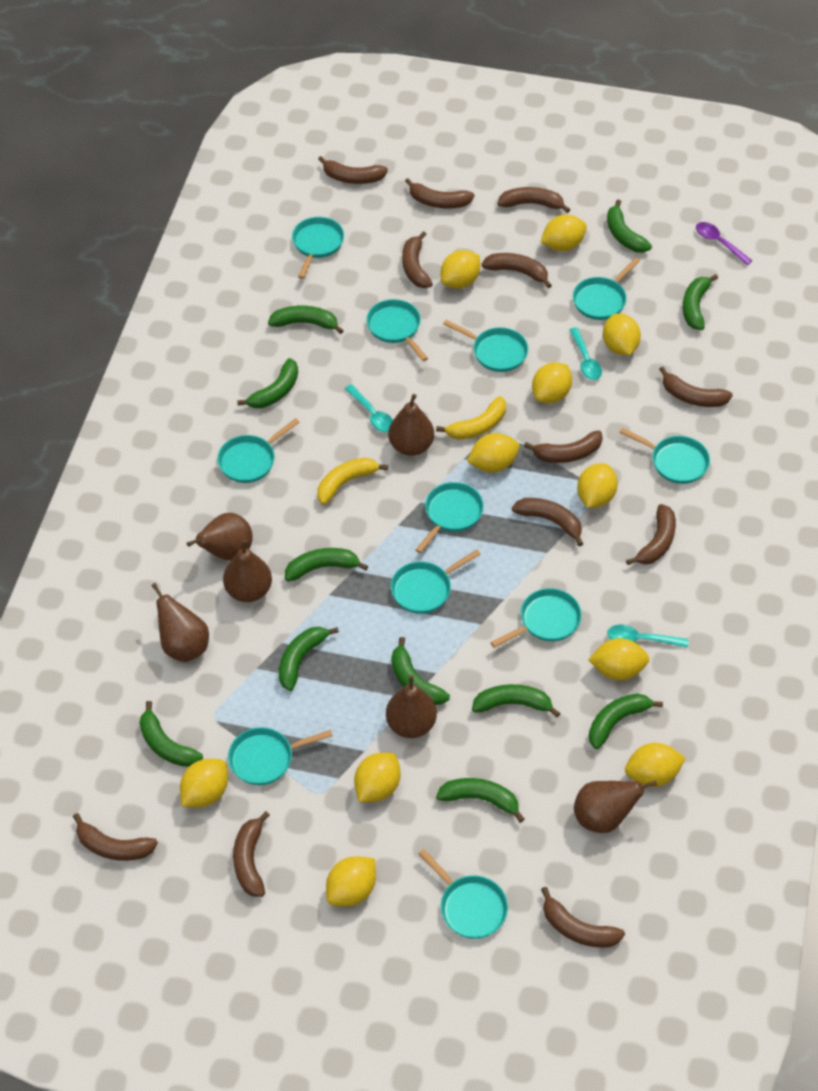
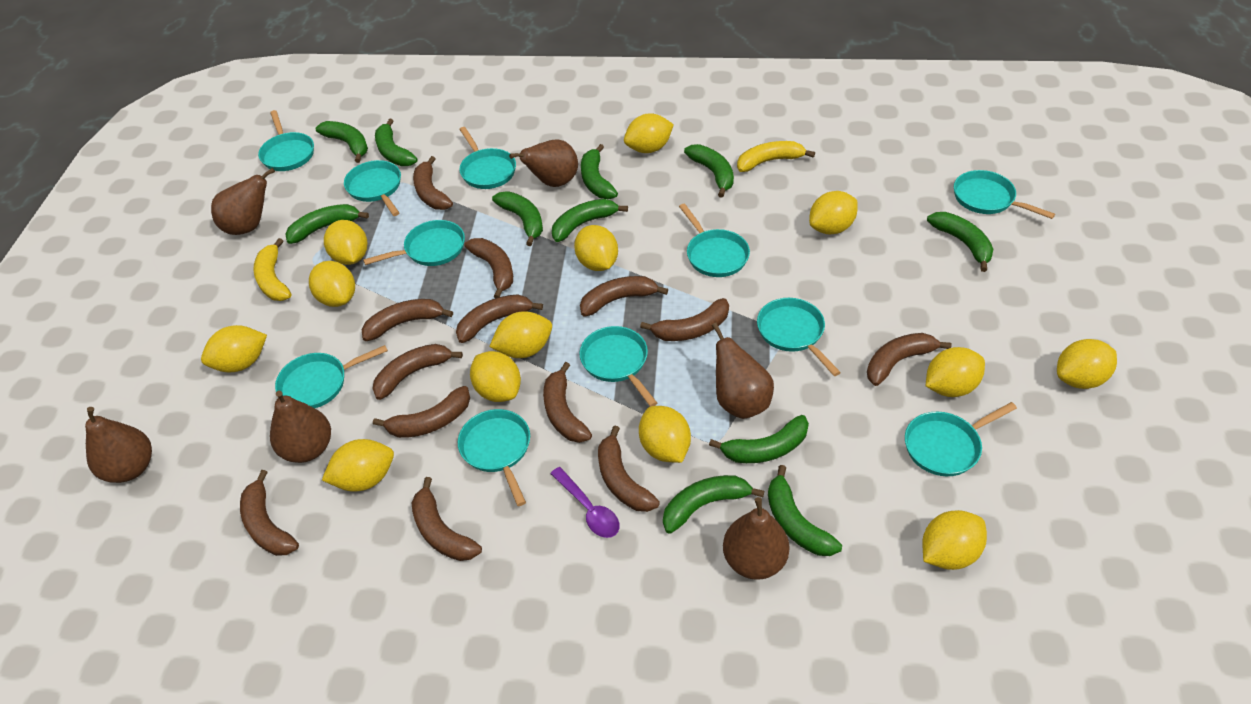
brown banana: [73,813,158,861] [233,811,270,897] [318,156,388,184] [402,231,433,288] [405,178,475,208] [482,253,552,288] [498,187,570,213] [512,498,583,546] [524,430,603,463] [541,887,625,948] [626,504,676,565] [659,367,733,407] = 12 -> [240,470,299,556] [362,299,453,341] [372,344,463,400] [373,386,470,438] [412,477,482,561] [413,156,453,210] [456,294,543,343] [465,238,513,298] [543,362,592,443] [580,276,668,317] [598,425,660,512] [640,298,729,341] [867,333,952,386] = 13
turquoise spoon: [344,384,393,432] [569,327,602,380] [607,625,688,648] = 3 -> none = 0
yellow lemon: [180,759,228,807] [326,856,376,907] [354,752,401,802] [441,250,480,289] [467,433,520,473] [532,362,572,403] [541,215,587,251] [577,463,618,508] [588,638,649,680] [603,314,641,355] [625,743,686,787] = 11 -> [201,325,267,372] [309,261,355,307] [322,439,394,492] [324,220,367,265] [470,351,521,402] [489,311,552,358] [574,225,618,271] [624,113,674,153] [639,406,691,463] [809,191,858,234] [922,510,987,570] [926,347,985,397] [1057,339,1117,389] = 13

